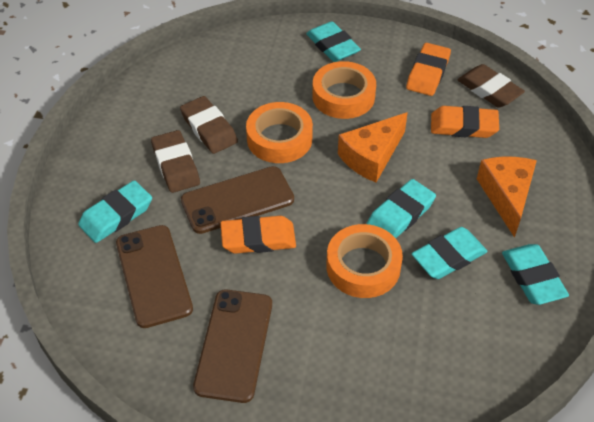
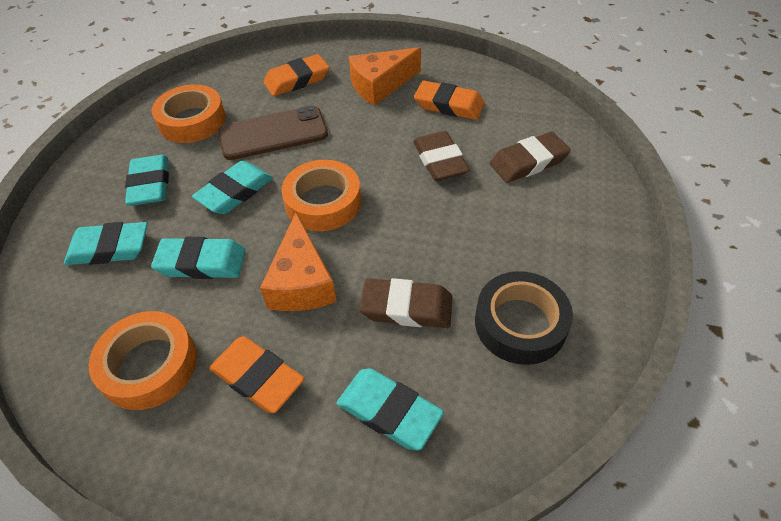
black tape: none = 0 -> [475,271,573,365] = 1
brown phone: [116,225,193,328] [181,166,294,234] [193,289,272,403] = 3 -> [218,106,328,160] = 1

